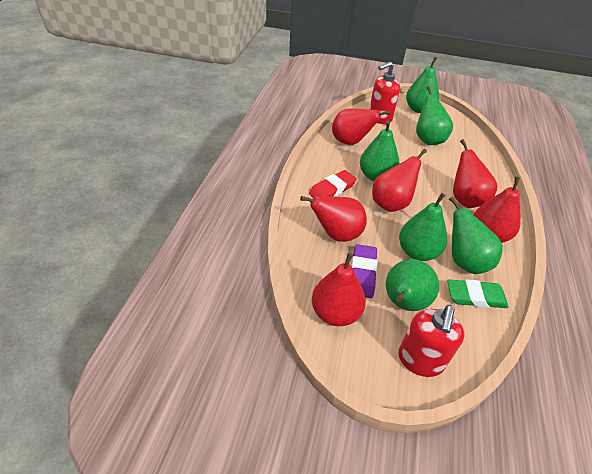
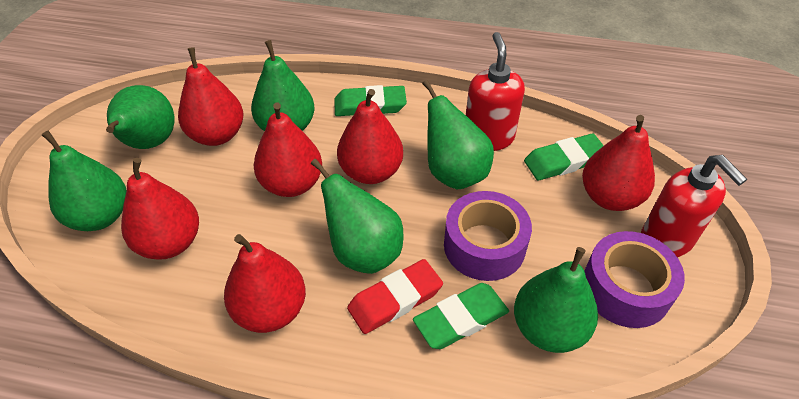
green eraser: [447,279,509,308] = 1 -> [334,85,407,116] [413,283,509,349] [524,133,604,180] = 3
purple eraser: [352,244,378,298] = 1 -> none = 0
purple tape: none = 0 -> [444,191,532,281] [585,231,685,328] = 2

